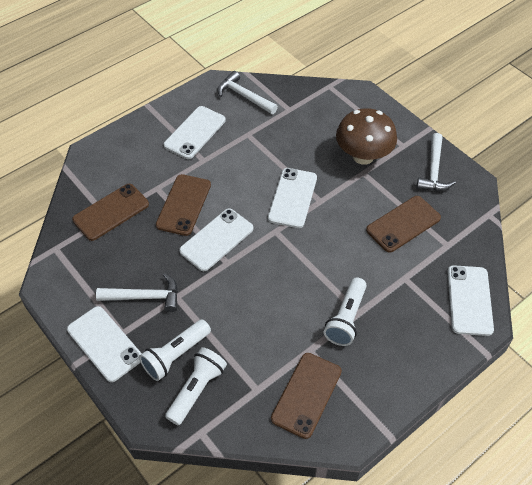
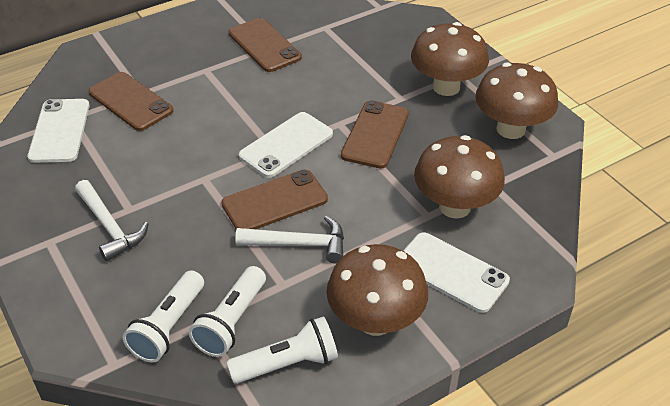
brown mushroom: [336,108,397,165] = 1 -> [326,244,428,336] [411,22,489,96] [414,135,505,219] [475,62,558,139] = 4
white hammer: [96,274,178,312] [217,71,278,114] [416,133,456,191] = 3 -> [75,180,149,261] [235,216,344,263] = 2
white phone: [67,306,142,382] [164,106,226,159] [179,209,253,271] [268,168,317,228] [447,265,494,336] = 5 -> [28,99,90,163] [239,112,333,178] [403,232,510,313] = 3

